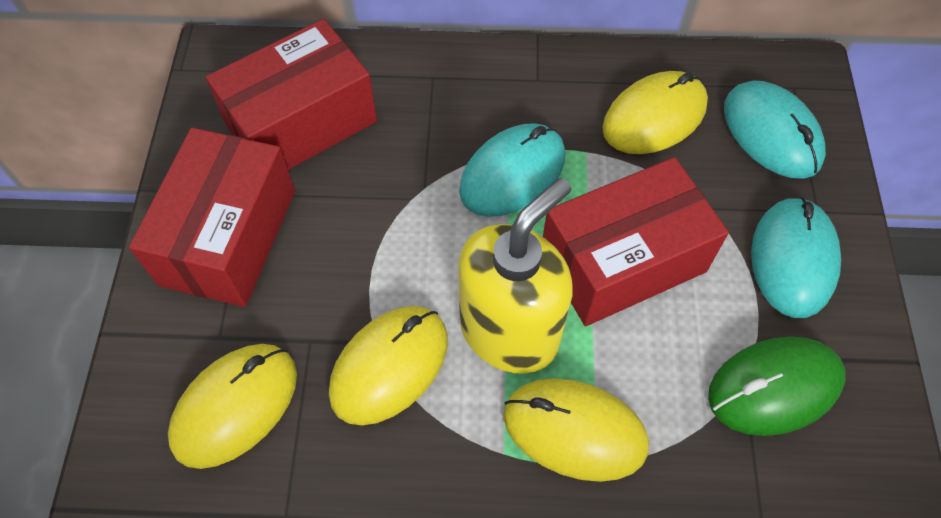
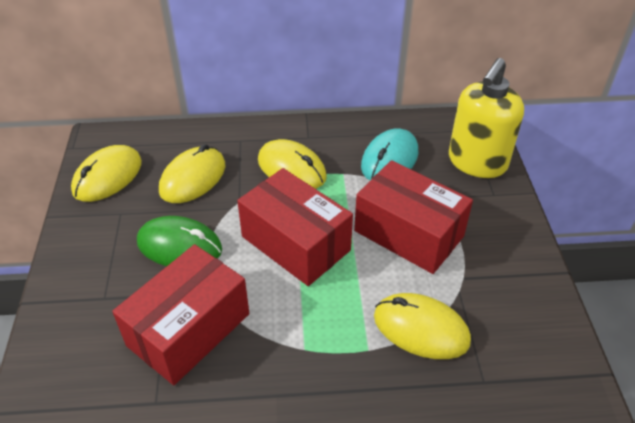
turquoise mouse: [459,123,565,217] [724,80,826,179] [751,197,841,318] = 3 -> [361,128,418,180] = 1

